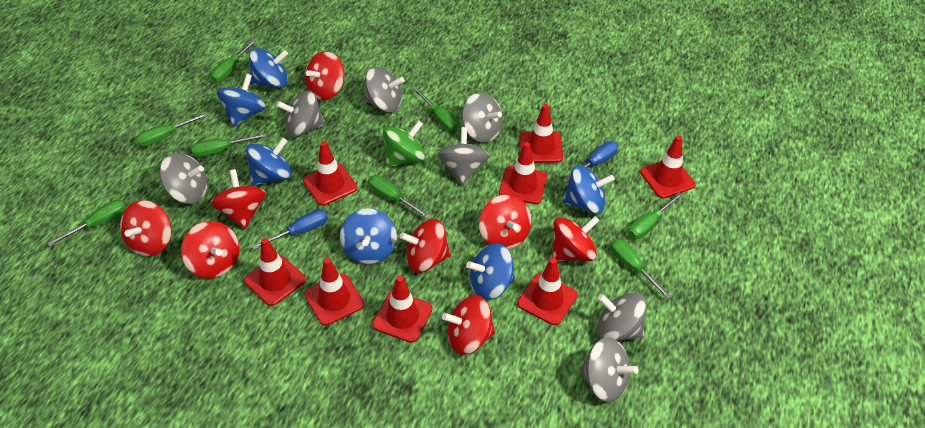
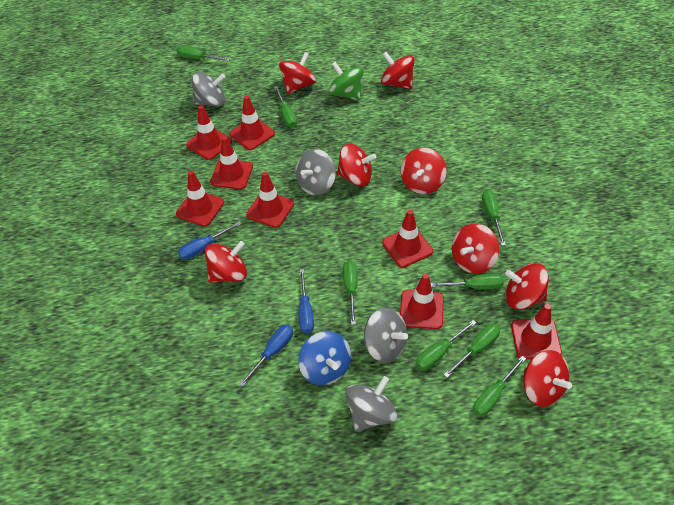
blue screwdriver: [252,209,328,250] [563,141,618,183] = 2 -> [178,221,242,260] [239,325,293,387] [299,269,314,334] = 3
blue spinning top: [217,74,266,127] [246,138,292,186] [249,48,288,88] [340,208,397,264] [466,243,515,300] [562,165,614,214] = 6 -> [298,331,351,386] = 1
grey spinning top: [159,153,207,204] [276,91,325,138] [364,66,405,112] [437,127,490,185] [462,92,503,143] [580,337,639,402] [597,292,647,341] = 7 -> [192,72,225,107] [296,149,336,195] [345,376,397,431] [364,308,408,363] = 4

